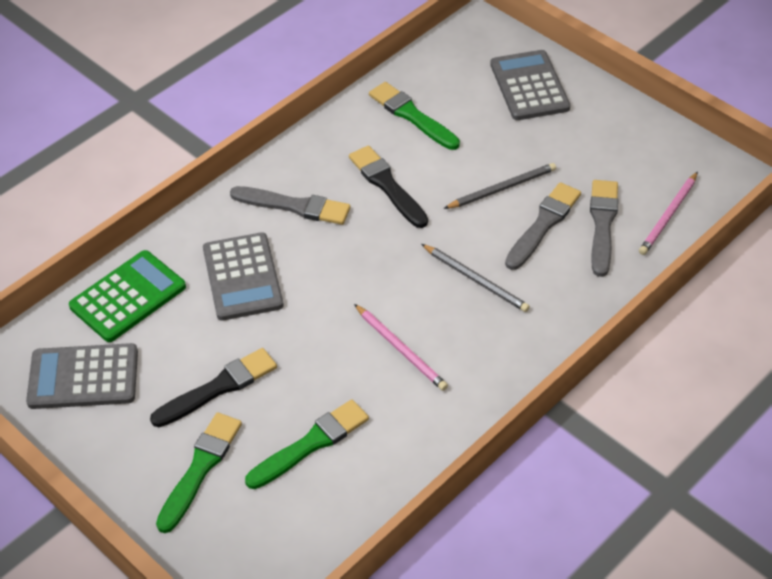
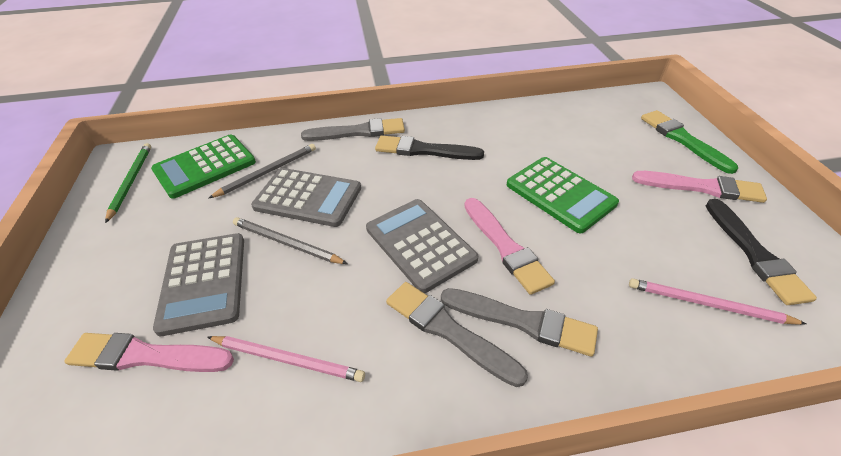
green brush: [156,412,242,533] [245,399,369,489] [369,82,460,150] = 3 -> [641,110,738,174] = 1
green calculator: [69,250,186,342] = 1 -> [151,135,256,199] [507,157,619,233] = 2
green pencil: none = 0 -> [105,143,151,223] = 1
pink brush: none = 0 -> [64,333,234,372] [464,198,555,295] [632,171,767,203] = 3

